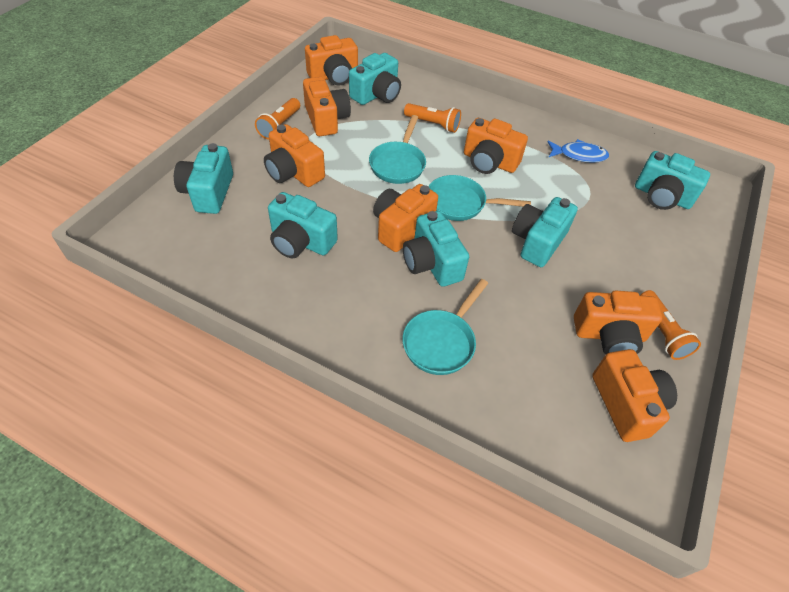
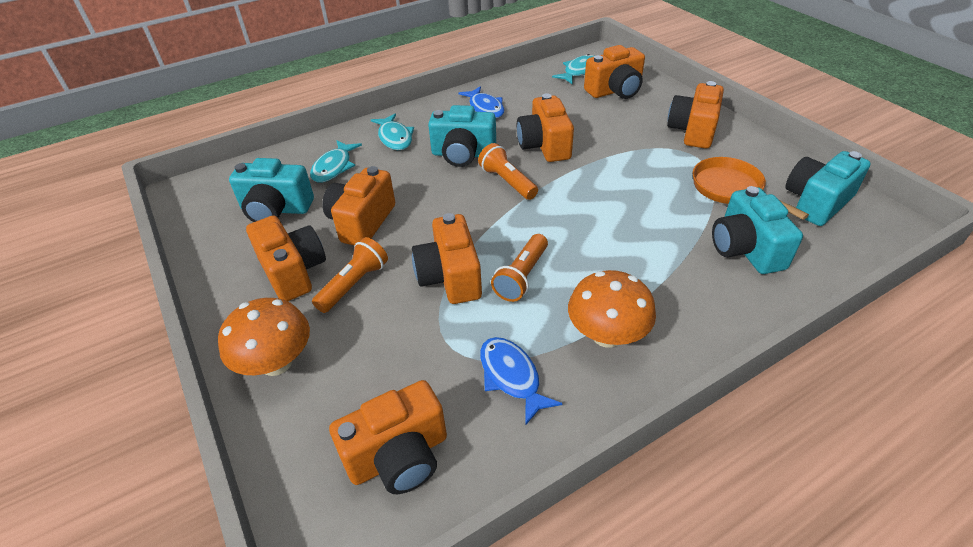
blue fish: [547,139,609,163] = 1 -> [459,86,504,118] [480,337,563,426] = 2
orange mushroom: none = 0 -> [218,298,310,376] [568,270,656,348] = 2
orange pan: none = 0 -> [693,157,809,220] = 1
turquoise camera: [174,143,233,214] [268,192,338,259] [349,53,401,105] [403,211,469,287] [512,197,578,267] [635,151,710,210] = 6 -> [229,158,314,222] [428,105,496,167] [712,186,803,274] [785,151,871,226] = 4
turquoise fish: none = 0 -> [310,140,362,183] [371,113,414,150] [552,54,595,84] = 3
turquoise pan: [369,115,426,184] [403,279,488,375] [428,175,531,221] = 3 -> none = 0

